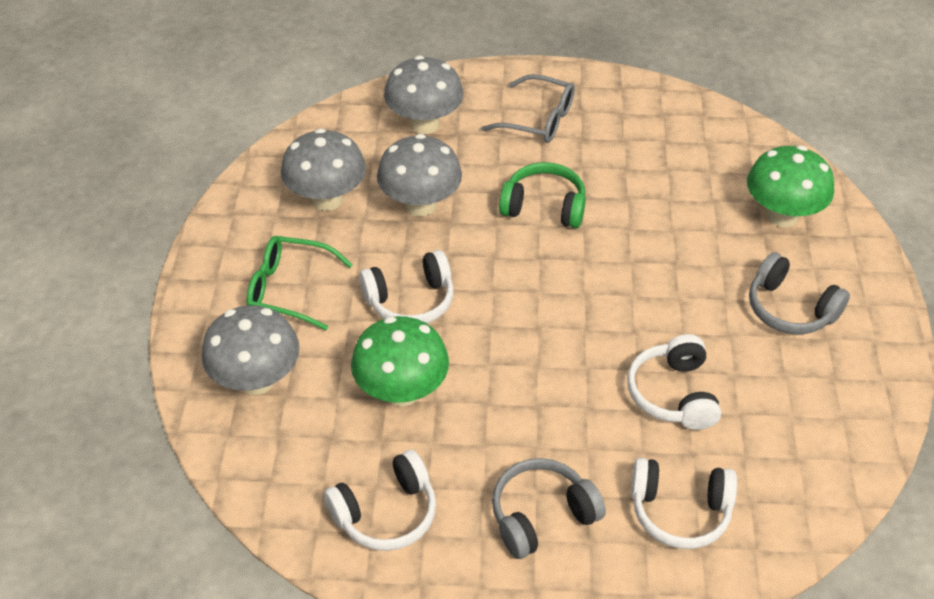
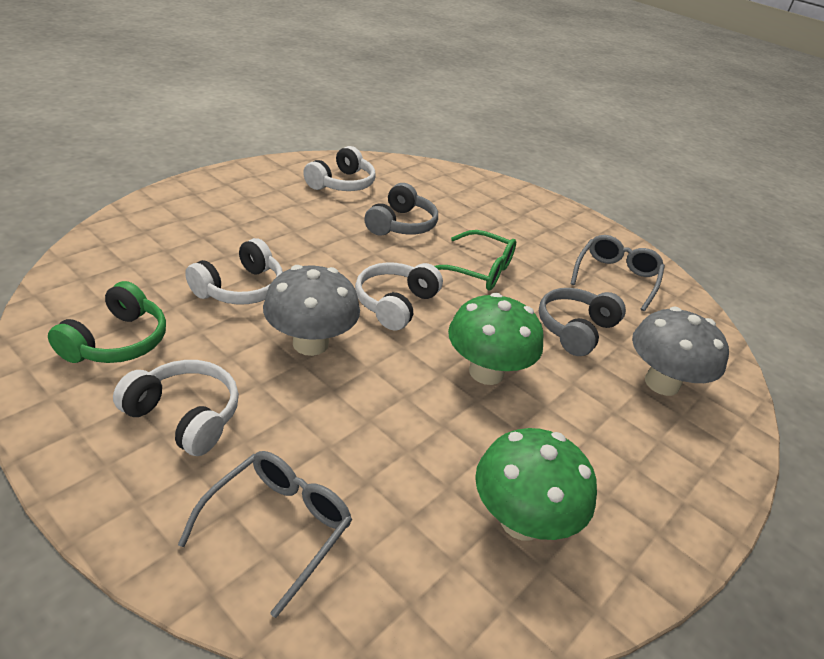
grey glasses: [481,74,575,143] = 1 -> [178,451,352,618] [571,235,665,311] = 2
grey mushroom: [202,305,300,395] [281,129,366,211] [377,134,462,216] [384,56,464,134] = 4 -> [263,265,360,356] [632,307,729,396] = 2

